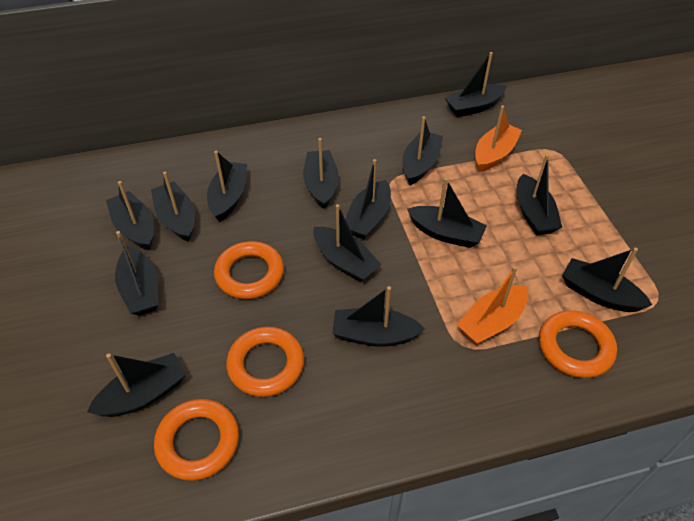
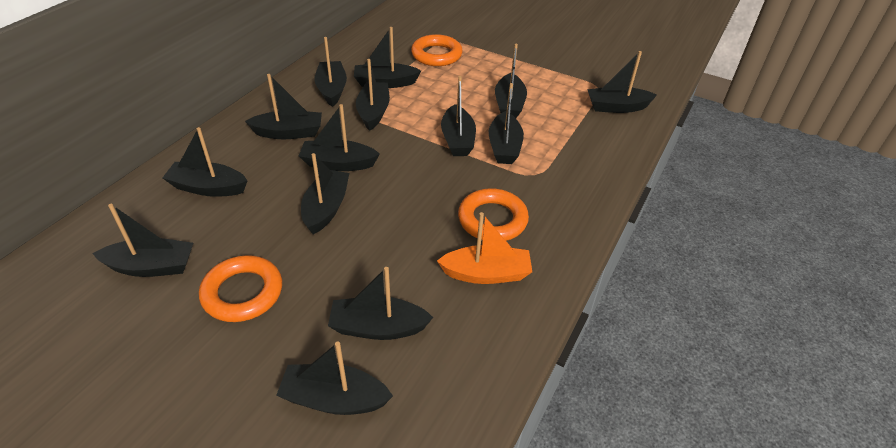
orange boat: [456,266,529,345] [475,105,522,172] = 2 -> [437,212,532,284] = 1
orange ring: [154,399,239,481] [214,241,284,299] [226,327,304,397] [539,310,617,378] = 4 -> [199,255,282,322] [411,34,462,66] [458,188,529,241] = 3

